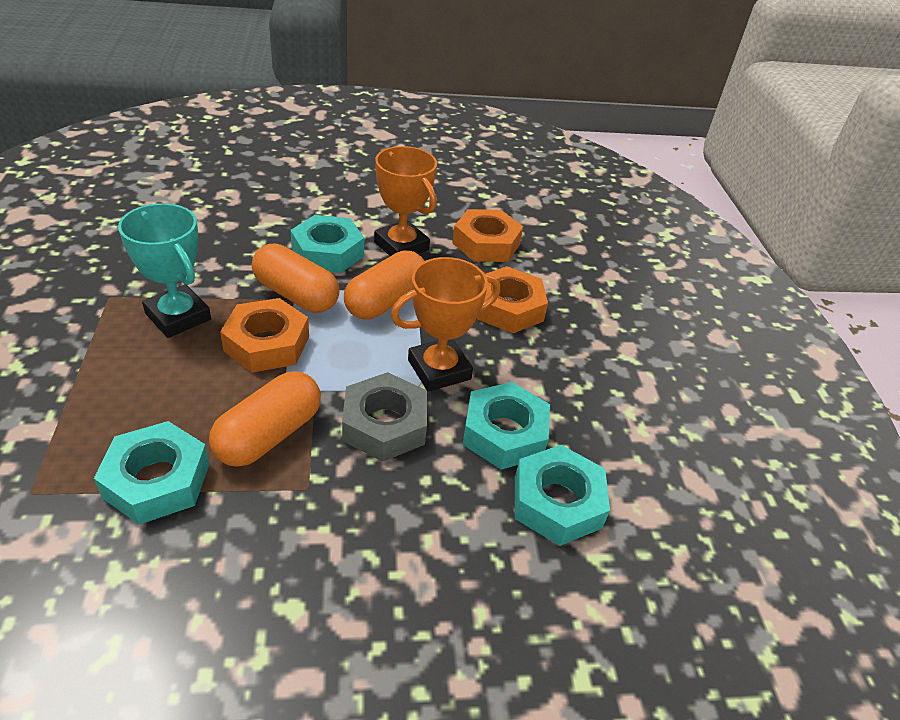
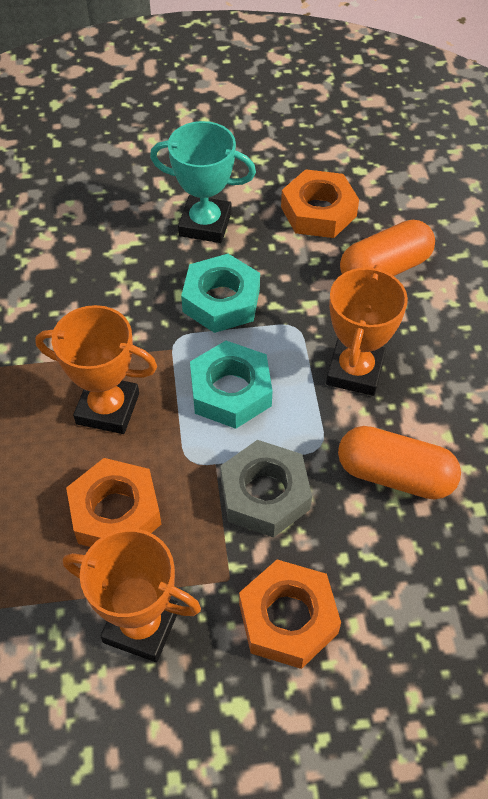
orange capsule: [209,371,321,467] [252,244,339,313] [344,251,424,319] = 3 -> [338,426,461,500] [340,220,435,276] = 2
orange trophy: [374,146,437,256] [391,257,500,392] = 2 -> [35,305,157,434] [63,529,201,662] [326,265,408,396] = 3
turquoise nut: [94,421,209,525] [290,215,364,273] [463,382,550,470] [515,445,610,546] = 4 -> [181,254,260,333] [190,341,272,429] = 2

